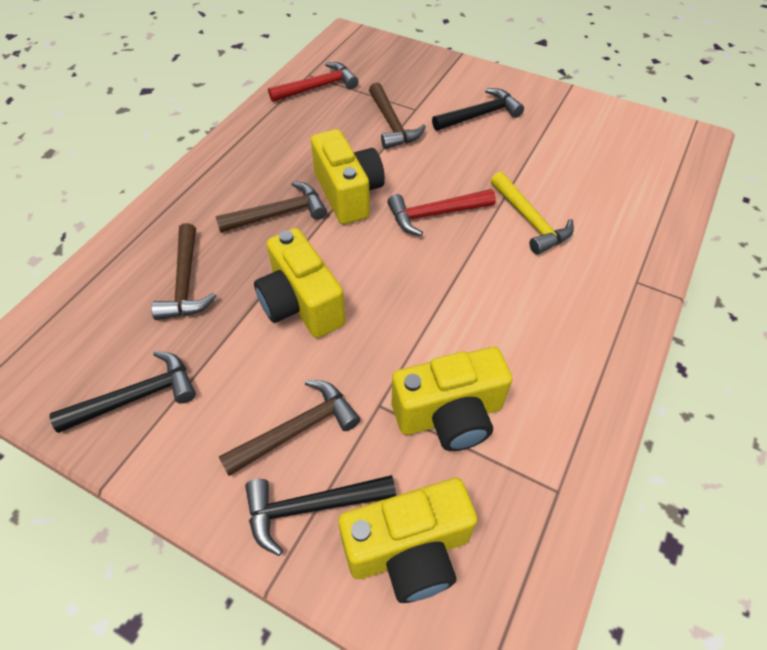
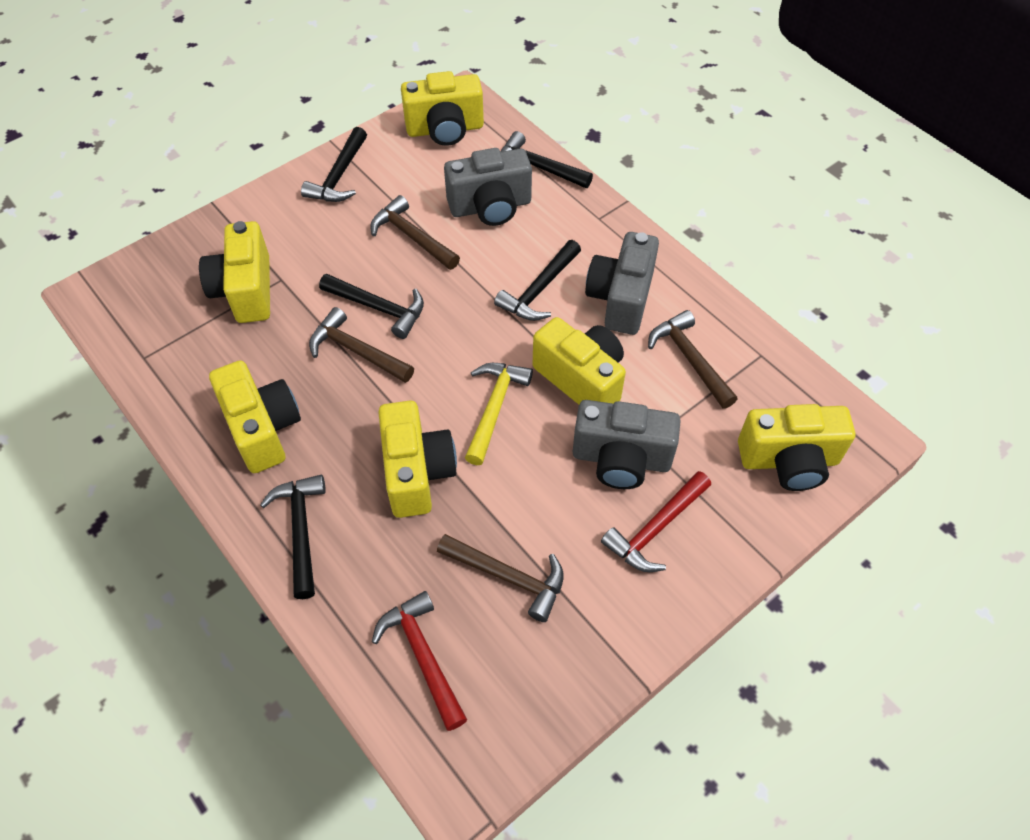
black hammer: [49,351,196,433] [245,475,396,556] [432,88,524,131] = 3 -> [260,475,326,599] [301,127,367,202] [319,274,424,339] [494,240,581,321] [500,131,593,188] = 5
grey camera: none = 0 -> [444,148,532,226] [573,400,681,489] [585,232,659,335] = 3
yellow camera: [254,228,346,338] [311,129,385,224] [338,478,478,603] [392,347,512,451] = 4 -> [199,221,270,323] [209,360,301,473] [378,401,457,518] [401,71,484,146] [533,317,626,405] [738,404,855,491] = 6

